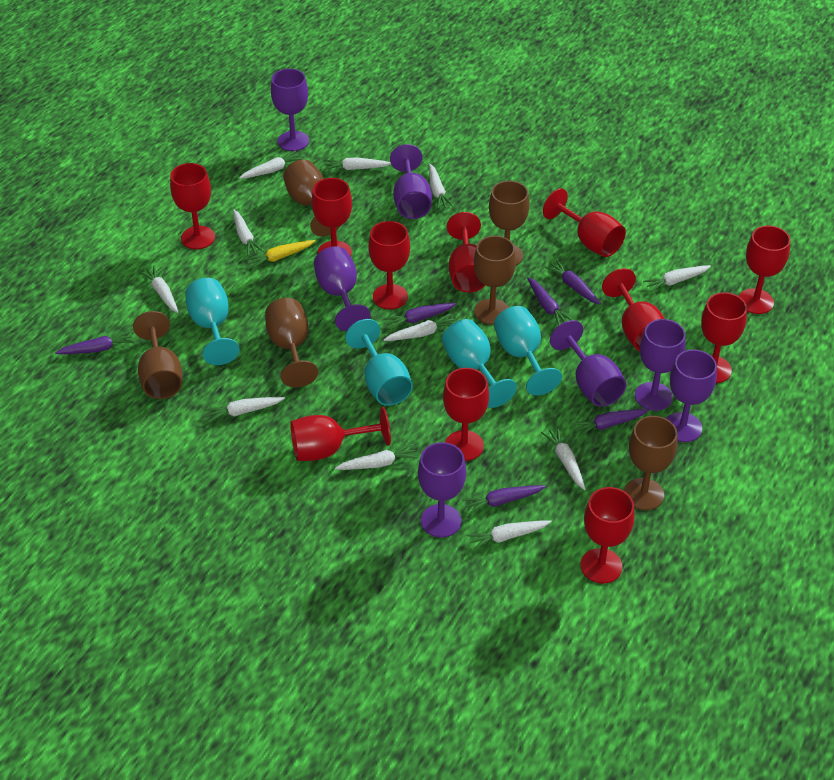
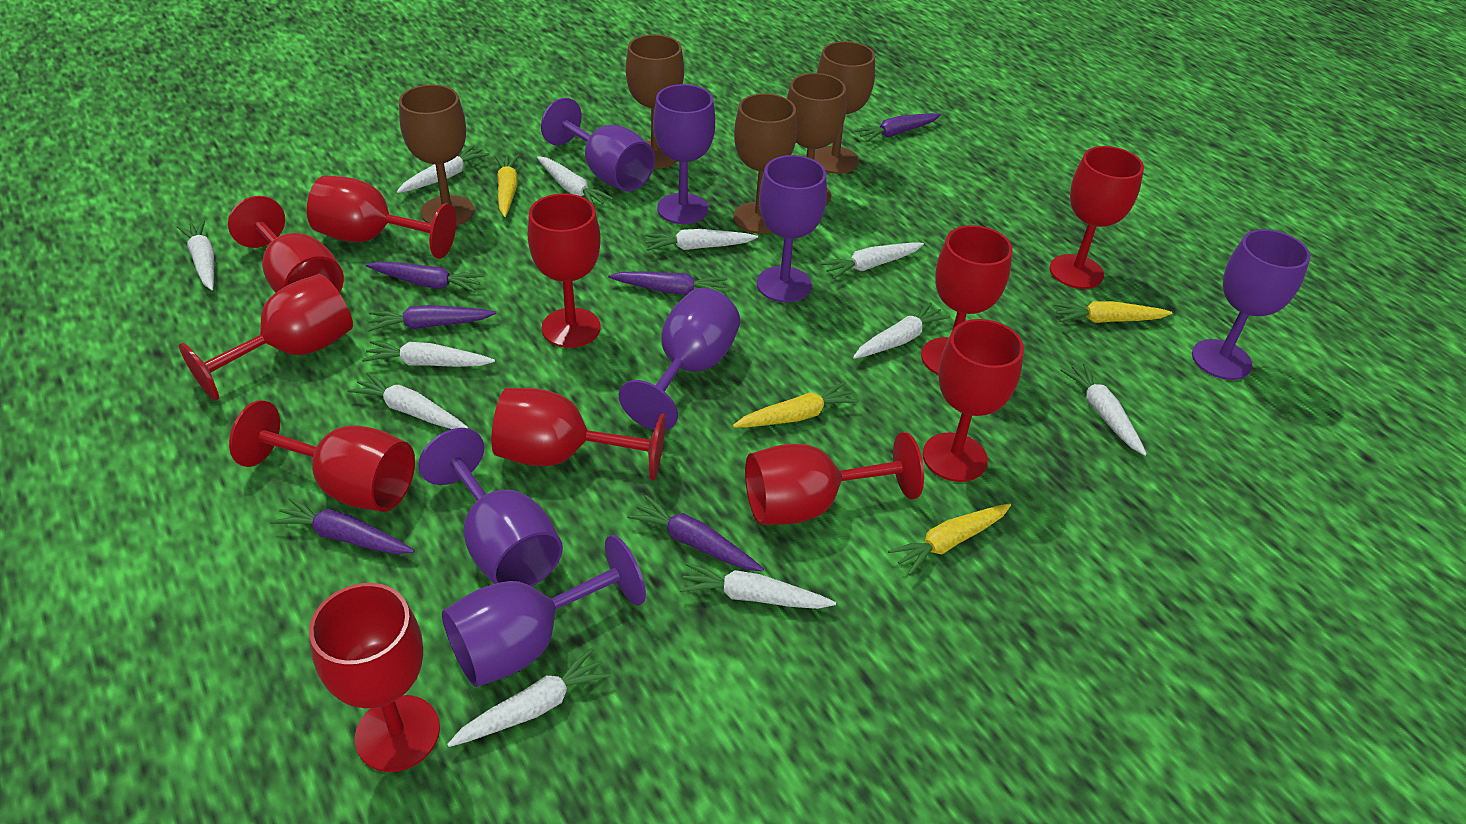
brown goblet: [133,311,182,399] [265,298,318,387] [283,159,340,236] [474,236,516,325] [489,181,530,266] [624,416,678,510] = 6 -> [399,84,474,226] [626,35,684,168] [733,93,797,234] [787,73,846,205] [814,41,875,174] = 5
turquoise goblet: [185,278,240,365] [345,319,413,406] [442,319,517,408] [494,306,562,395] = 4 -> none = 0
yellow carrot: [246,240,315,269] = 1 -> [495,155,519,217] [733,382,859,428] [888,503,1011,576] [1053,301,1172,323] = 4

